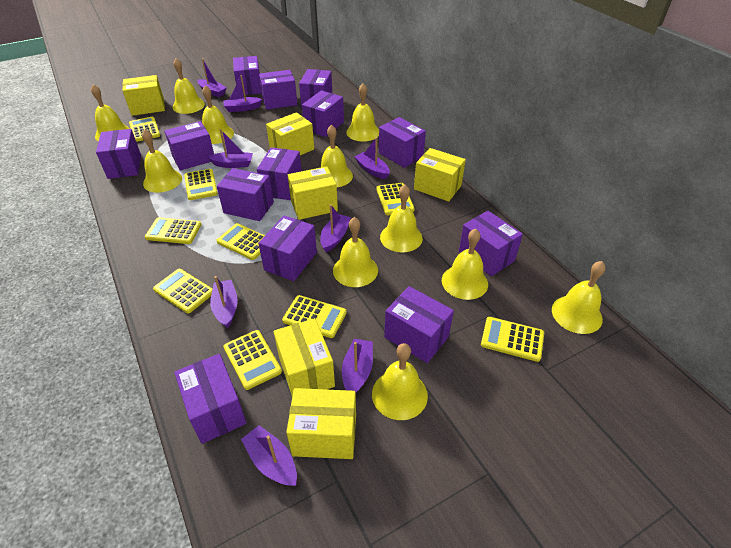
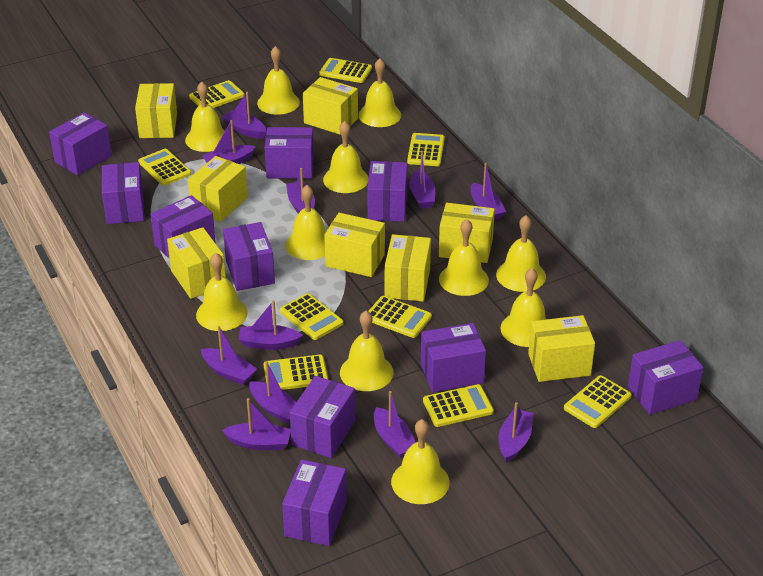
purple boat: [197,58,227,97] [208,129,253,168] [210,276,238,328] [223,75,262,112] [241,425,297,486] [320,204,351,252] [342,339,373,393] [355,137,390,179] = 8 -> [201,326,257,385] [202,120,256,164] [222,92,266,139] [222,398,291,450] [238,300,303,350] [249,361,296,423] [286,168,315,213] [374,391,416,458] [409,151,435,209] [470,163,506,220] [499,402,534,463] = 11
purple box: [96,129,141,179] [164,121,214,171] [174,354,247,444] [217,168,274,221] [233,56,262,95] [257,147,302,200] [258,215,317,281] [259,70,298,110] [299,69,332,108] [302,90,344,137] [379,117,426,168] [384,286,454,363] [459,211,523,276] = 13 -> [49,112,112,175] [102,162,144,224] [150,195,216,259] [223,222,275,291] [265,127,314,179] [282,460,347,546] [290,376,355,458] [367,161,408,222] [421,323,486,392] [628,340,704,415] = 10
yellow box: [122,75,165,116] [266,112,314,155] [274,318,335,396] [286,388,356,459] [288,166,338,220] [414,148,466,202] = 6 -> [135,83,177,138] [167,227,226,299] [188,156,248,222] [303,77,358,135] [324,213,385,277] [385,234,431,302] [439,203,495,263] [528,315,595,382] = 8

